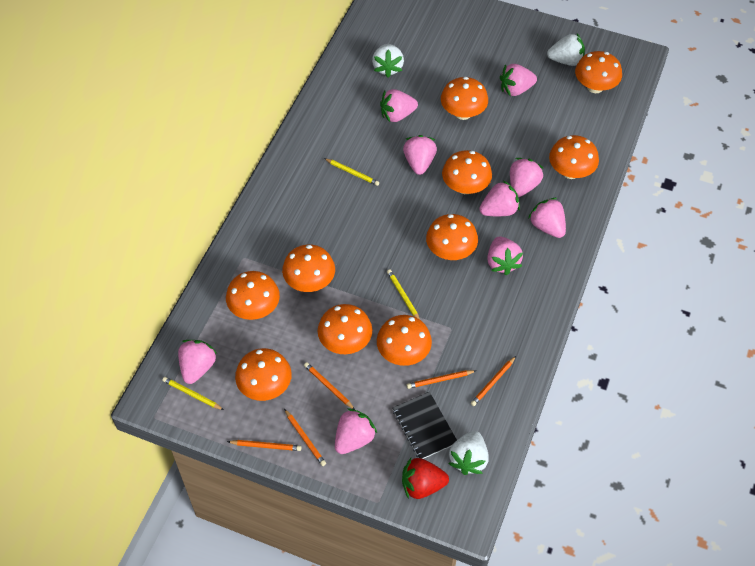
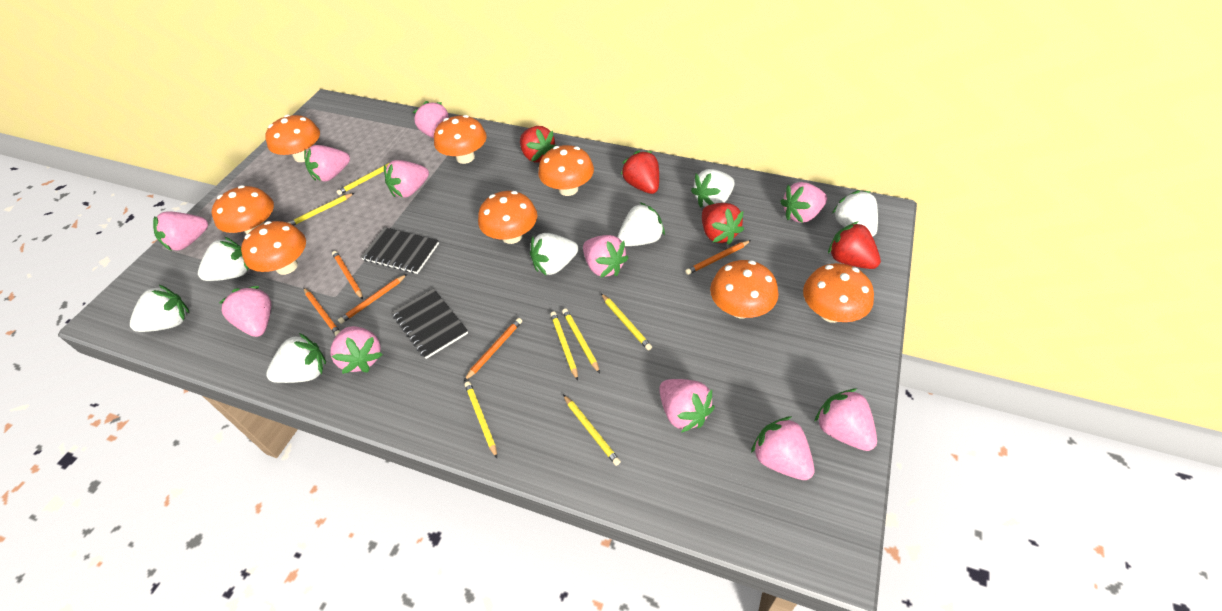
black notebook: [393,392,457,459] = 1 -> [361,227,439,274] [392,289,468,359] = 2
orange mushroom: [226,271,280,320] [235,348,292,401] [282,245,335,292] [318,304,373,354] [377,315,432,366] [426,214,478,260] [441,77,488,120] [442,150,492,194] [549,135,599,179] [575,51,622,93] = 10 -> [212,185,274,235] [241,221,306,275] [265,115,320,162] [434,115,487,164] [478,191,537,244] [538,145,594,196] [710,260,779,318] [803,263,874,323] = 8
pink strawberry: [178,340,217,384] [335,408,377,454] [380,89,418,122] [403,135,437,175] [479,180,520,216] [487,236,523,276] [500,64,537,96] [510,158,543,197] [528,198,566,238] = 9 -> [153,211,208,251] [219,286,271,337] [304,145,350,182] [330,326,383,374] [384,160,429,198] [413,101,449,138] [583,235,629,278] [659,379,715,433] [751,416,814,480] [780,182,827,223] [814,389,877,451] = 11
red strawberry: [402,458,449,499] = 1 -> [520,126,557,163] [621,150,659,194] [702,203,744,245] [828,221,881,269] = 4
white strawberry: [372,44,404,78] [449,431,489,475] [547,34,585,66] = 3 -> [130,285,189,332] [198,237,249,281] [266,333,326,383] [530,233,578,276] [618,202,665,246] [691,169,735,208] [832,190,878,237] = 7
yellow pencil: [162,377,224,410] [324,158,379,186] [387,269,420,319] = 3 -> [287,193,354,226] [336,163,389,195] [465,381,497,458] [550,311,578,381] [562,308,600,374] [563,394,621,466] [601,293,652,350] = 7

